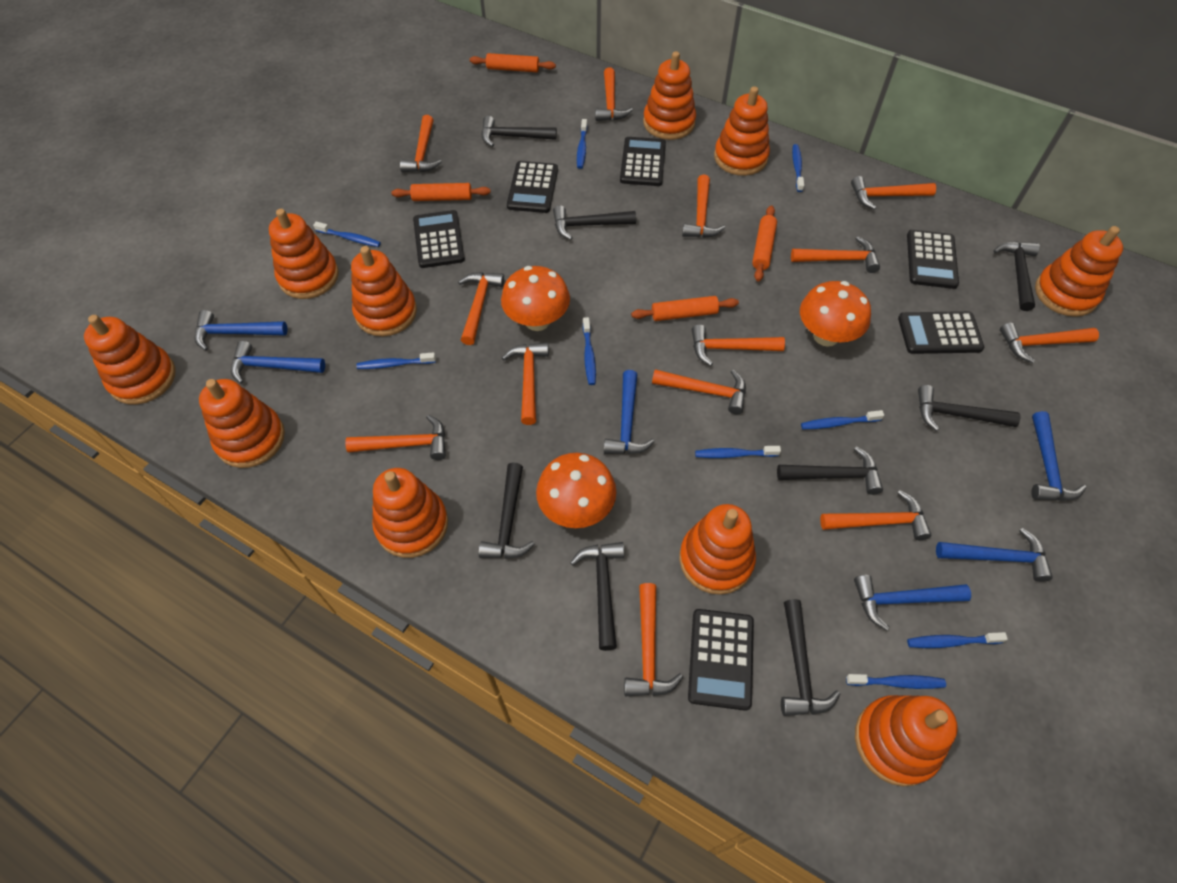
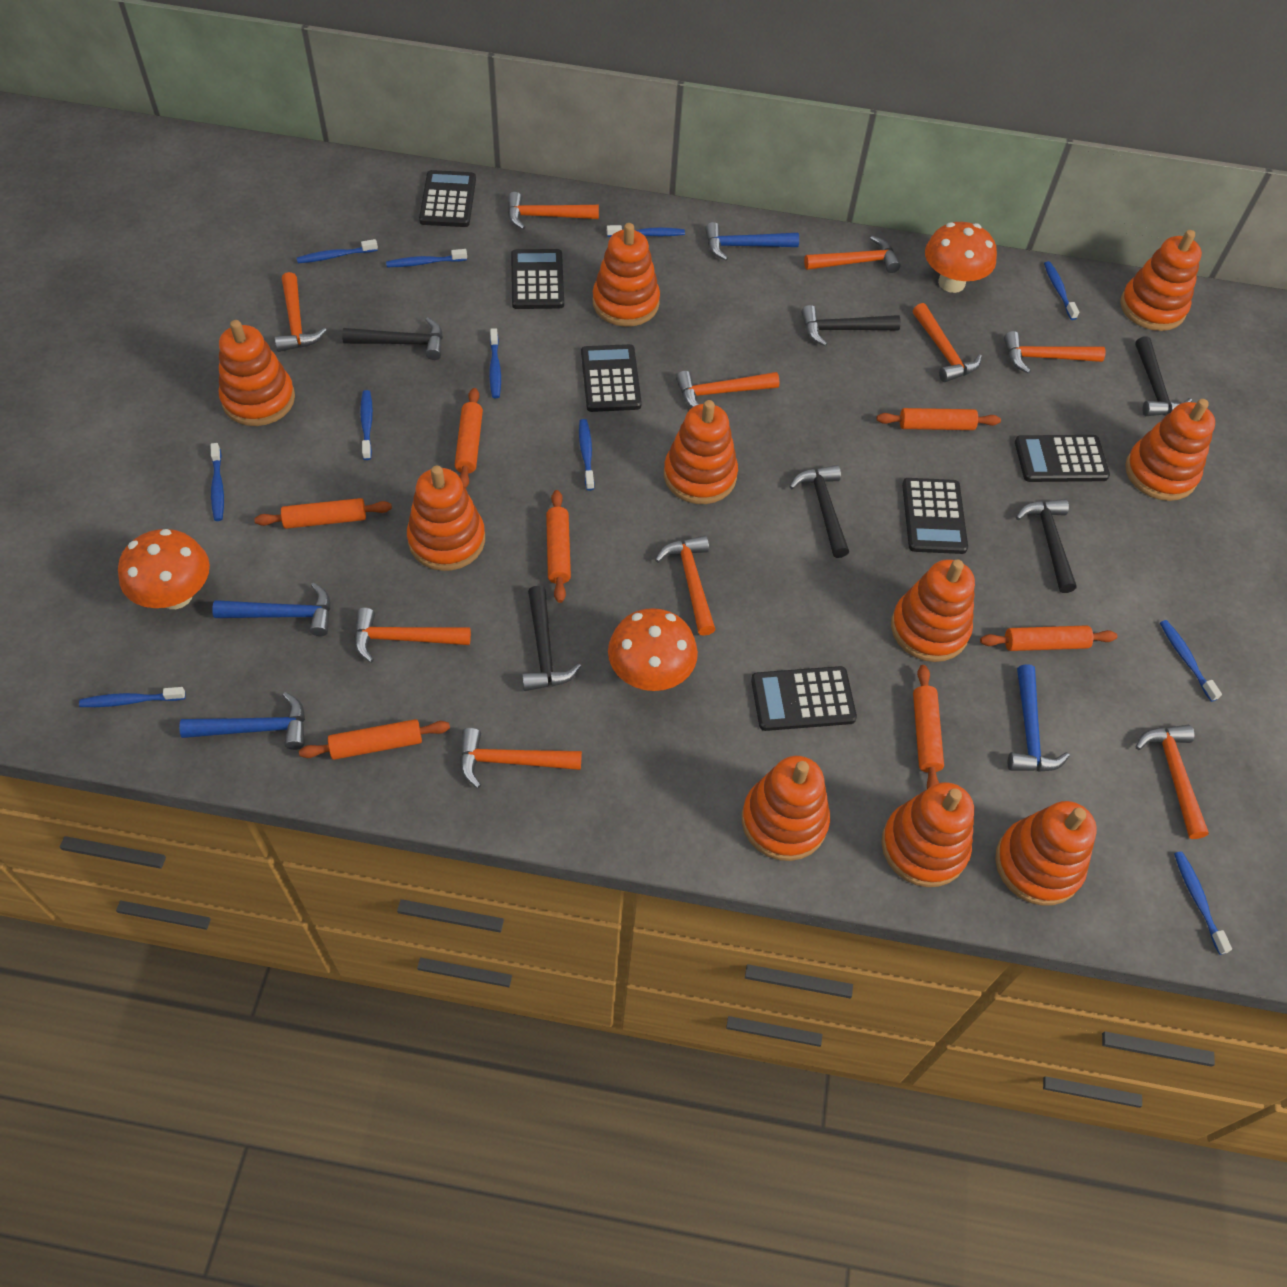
black hammer: [478,462,535,559] [481,116,557,147] [553,205,636,240] [570,542,624,651] [777,447,883,495] [781,599,840,716] [918,385,1021,431] [994,241,1040,311] = 8 -> [342,317,443,360] [522,586,581,691] [789,465,849,558] [801,305,901,346] [1016,499,1077,593] [1135,336,1192,416] = 6
blue hammer: [195,310,287,351] [231,341,325,384] [604,370,655,454] [854,575,971,630] [936,528,1053,582] [1031,411,1086,501] = 6 -> [179,692,305,750] [212,583,331,636] [705,222,799,260] [1008,664,1070,772] = 4
blue toothbrush: [313,221,381,247] [357,352,436,369] [577,119,588,169] [583,317,596,385] [695,446,781,458] [792,144,804,192] [801,410,884,429] [846,674,946,689] [907,632,1008,648] = 9 -> [79,687,186,707] [211,443,224,521] [297,239,378,263] [360,390,373,460] [386,249,467,267] [489,328,501,398] [579,419,594,490] [607,225,685,237] [1044,261,1079,320] [1160,620,1222,702] [1174,851,1232,955] = 11
orange hammer: [345,415,446,460] [400,115,442,172] [458,272,504,345] [502,342,549,425] [595,67,633,121] [624,583,683,696] [652,369,746,414] [682,175,725,238] [692,324,785,366] [791,236,880,273] [820,490,931,540] [851,176,936,210] [1000,323,1099,363] = 13 -> [275,272,327,352] [354,607,471,663] [460,728,582,788] [508,192,599,230] [655,535,716,636] [676,371,780,408] [804,236,901,273] [913,303,982,382] [1004,331,1106,373] [1136,725,1209,839] = 10
orange rolling pin: [391,183,491,201] [470,53,556,72] [631,296,739,321] [752,205,777,282] = 4 -> [254,498,392,529] [299,719,450,760] [455,388,483,488] [546,490,571,603] [877,408,1001,430] [913,665,944,789] [980,625,1117,651] = 7

